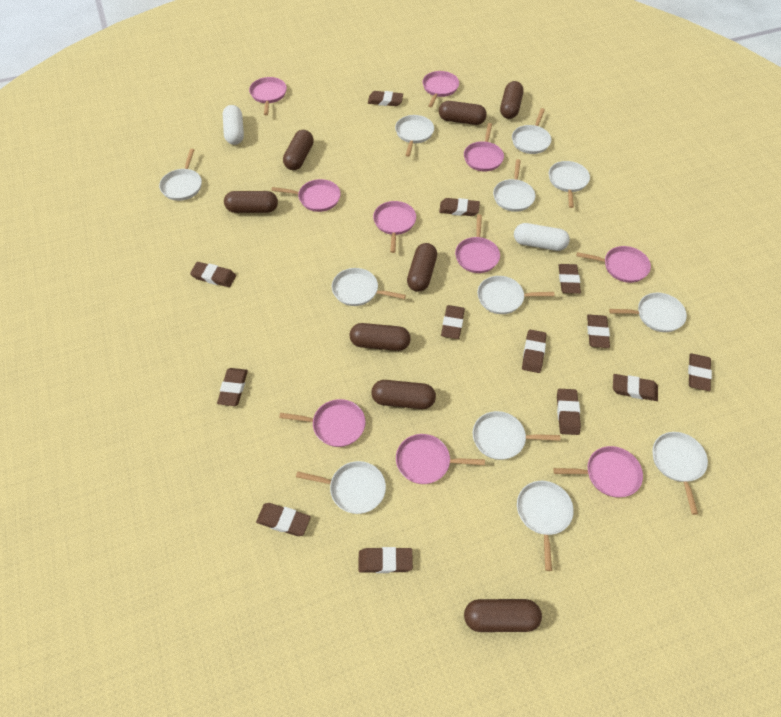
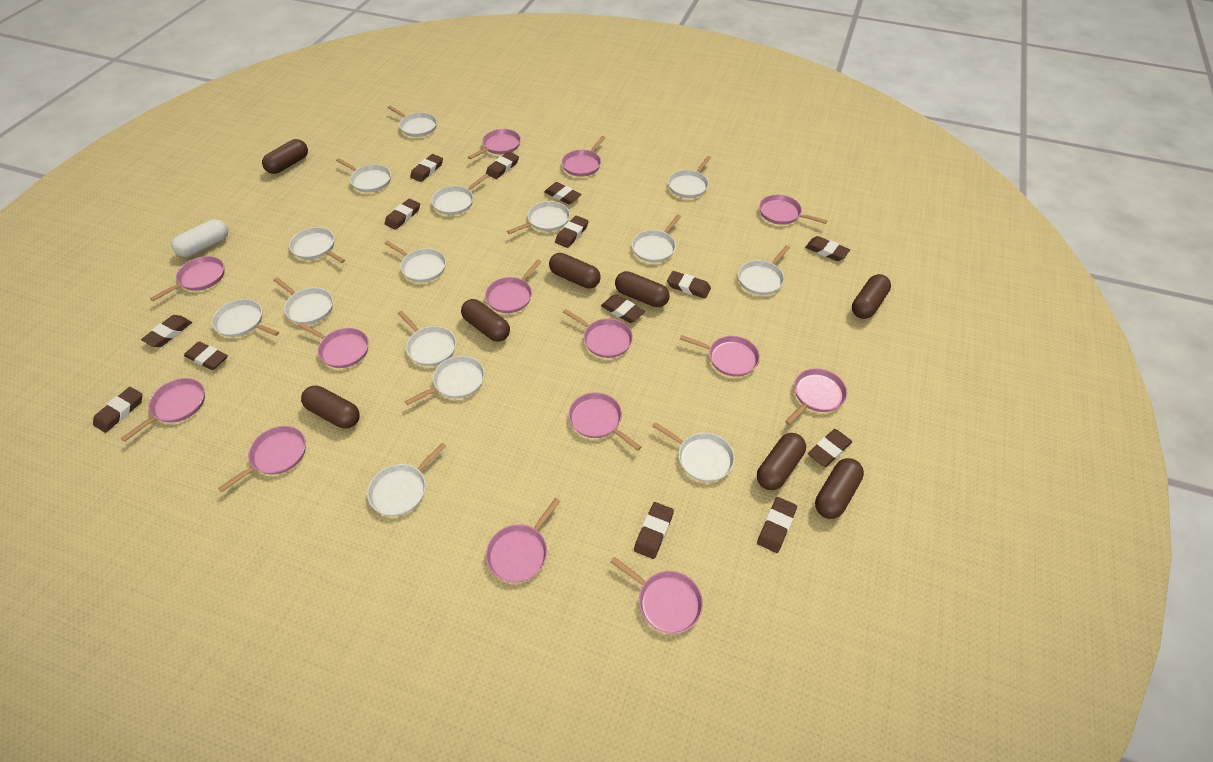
brown eraser: [190,262,236,287] [217,368,248,406] [256,503,311,536] [358,547,413,573] [368,91,403,106] [439,198,480,216] [441,305,465,339] [522,330,546,373] [557,389,581,435] [558,264,581,294] [587,315,610,348] [613,374,658,401] [688,353,712,391] = 13 -> [93,387,142,433] [141,315,192,347] [184,341,228,370] [385,199,420,230] [410,154,443,182] [486,152,519,179] [544,182,582,204] [555,215,589,248] [601,294,645,323] [634,502,674,559] [667,271,711,299] [757,497,797,553] [805,236,850,261] [808,429,852,467] = 14
pink pan: [249,77,287,115] [272,179,341,212] [279,399,365,447] [373,201,416,253] [396,434,485,484] [422,71,459,107] [455,214,500,273] [464,123,504,172] [554,446,643,498] [576,246,651,283] = 10 -> [121,378,205,442] [150,256,225,301] [218,426,306,492] [298,322,369,368] [468,129,521,159] [485,260,541,313] [486,498,561,582] [562,136,606,177] [563,309,633,358] [568,392,641,451] [611,557,703,634] [680,335,760,377] [759,195,827,225] [785,368,847,425] = 14
white capsule: [223,105,244,145] [514,223,570,251] = 2 -> [171,219,228,257] = 1
white pan: [159,149,202,201] [296,461,386,514] [332,268,406,306] [395,115,434,157] [473,411,561,460] [477,276,555,314] [493,159,535,212] [512,108,551,154] [517,481,574,571] [549,161,590,208] [609,293,687,332] [653,432,708,515] = 12 -> [212,299,279,337] [273,277,333,325] [289,227,345,263] [336,158,391,192] [367,443,446,516] [384,240,446,282] [387,106,437,137] [398,311,456,366] [405,356,485,405] [432,174,489,215] [507,201,570,234] [632,215,681,263] [652,422,735,482] [668,156,711,198] [738,245,790,295] = 15

